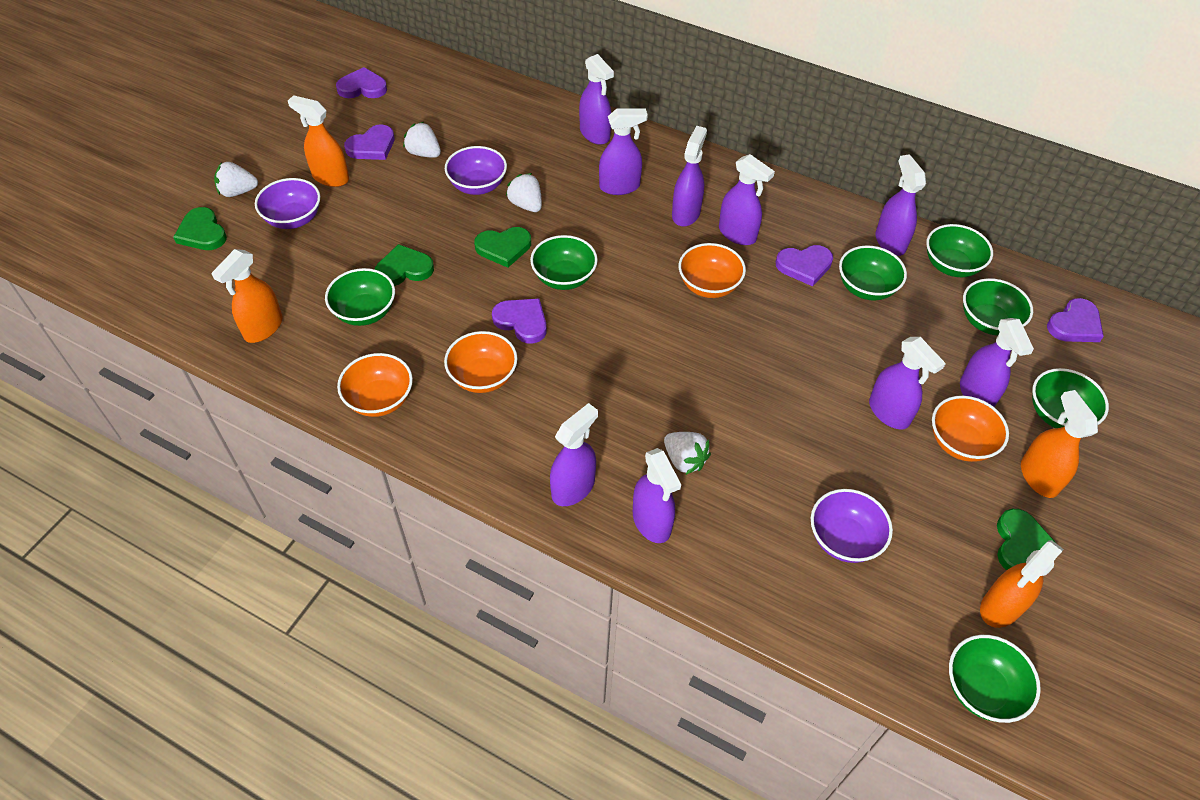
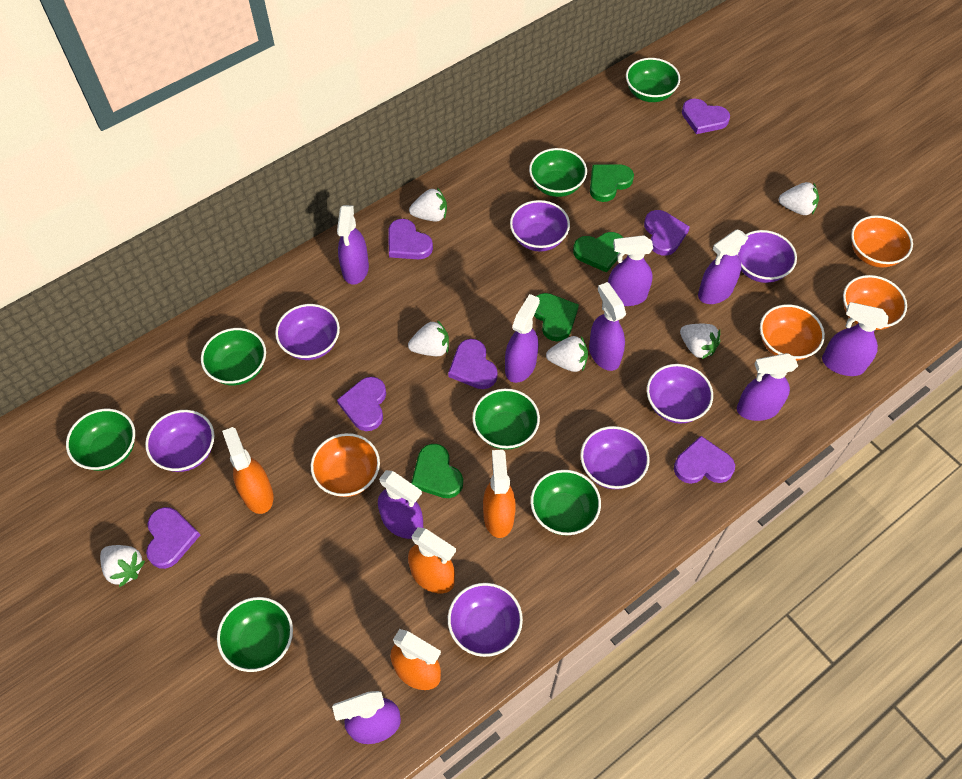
purple bowl: [255,178,320,229] [445,146,507,195] [811,489,893,563] = 3 -> [145,410,214,472] [275,304,340,360] [448,583,523,657] [510,200,570,252] [580,426,650,489] [647,364,713,423] [737,230,797,283] = 7
purple heart: [336,67,387,98] [344,125,395,160] [492,299,547,343] [775,245,833,286] [1047,298,1104,342] = 5 -> [146,507,200,569] [337,377,386,431] [388,219,433,259] [448,339,498,389] [644,210,690,256] [674,436,735,484] [682,99,730,134] = 7
white strawberry: [214,162,258,197] [403,122,441,158] [506,173,542,212] [664,432,711,475] = 4 -> [100,545,145,587] [408,320,449,356] [409,188,447,221] [546,336,588,372] [680,324,720,360] [778,182,819,215] = 6

